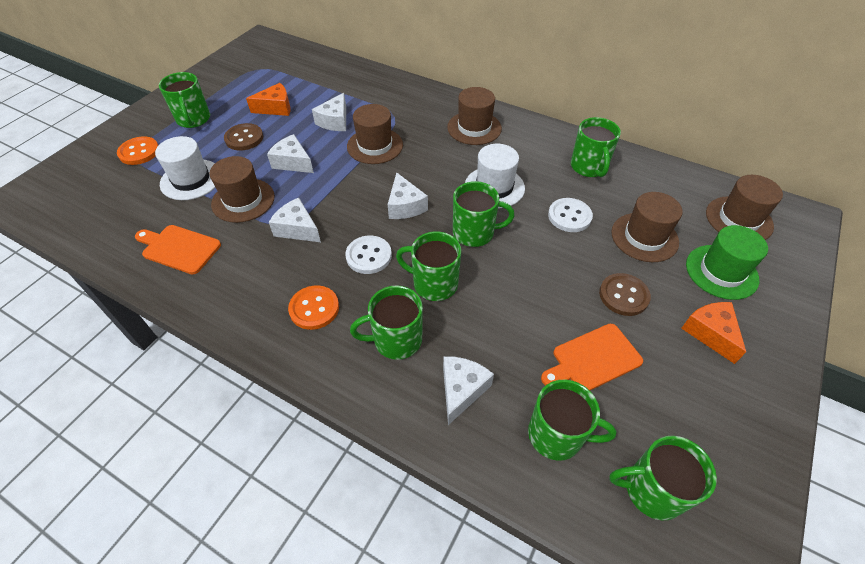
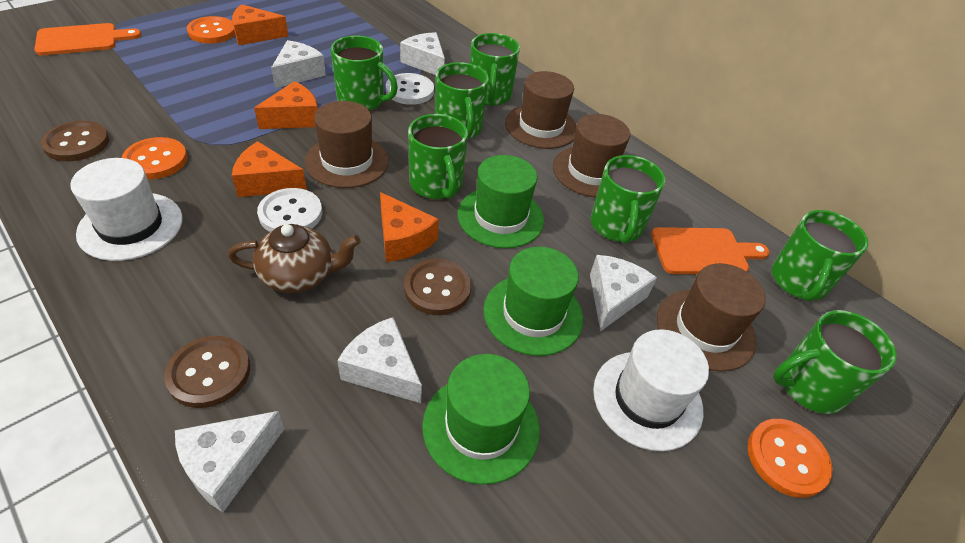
brown button: [224,123,263,151] [599,273,651,316] = 2 -> [41,121,109,161] [164,336,250,408] [404,259,471,315] = 3
brown hat: [210,156,275,223] [347,104,403,164] [447,87,502,145] [611,192,683,262] [706,175,783,240] = 5 -> [305,101,389,188] [505,71,577,149] [553,114,630,197] [657,263,766,371] = 4
brown teapot: none = 0 -> [228,224,360,293] = 1
green hat: [686,225,768,300] = 1 -> [422,354,540,485] [457,155,544,248] [484,247,583,356] = 3
orange button: [117,136,159,165] [288,285,339,330] = 2 -> [122,137,188,179] [187,16,235,43] [747,419,832,498] = 3
orange cheese: [246,83,291,116] [681,302,746,364] = 2 -> [232,4,289,45] [232,141,307,197] [254,81,318,129] [380,192,439,262] = 4

